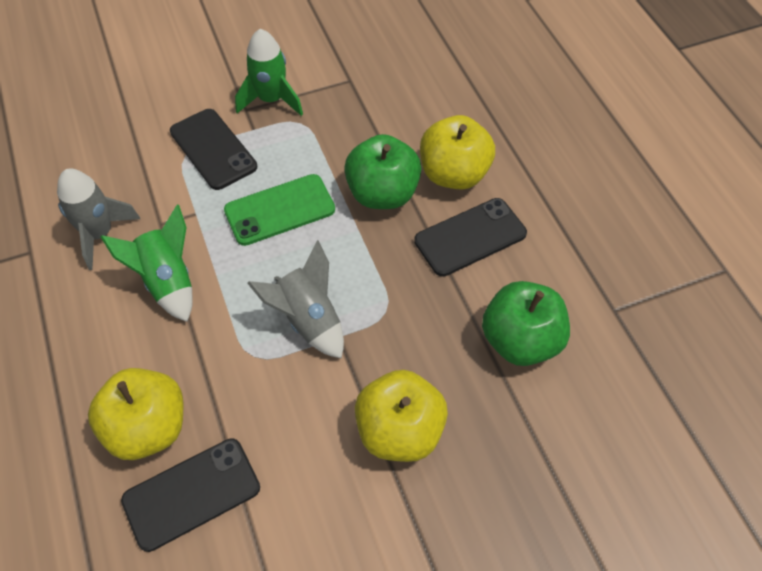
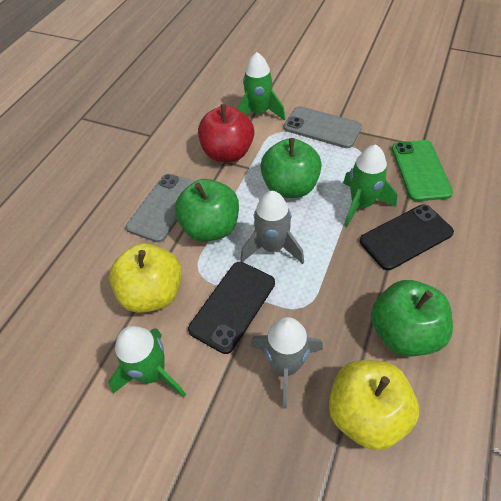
black phone: [121,438,260,552] [170,109,257,190] [414,198,527,277] = 3 -> [188,262,275,354] [360,204,454,270] = 2
green apple: [344,134,422,209] [482,281,570,366] = 2 -> [175,179,239,242] [260,138,322,198] [371,280,453,356] = 3
green rocket: [101,205,193,322] [235,29,303,116] = 2 -> [108,326,186,397] [237,52,285,121] [343,144,397,227] = 3
grey phone: none = 0 -> [126,174,195,243] [284,106,362,148] = 2
red apple: none = 0 -> [198,104,254,162] = 1
yellow apple: [88,368,183,460] [355,370,448,462] [420,115,495,189] = 3 -> [109,243,182,313] [329,360,419,450] = 2

